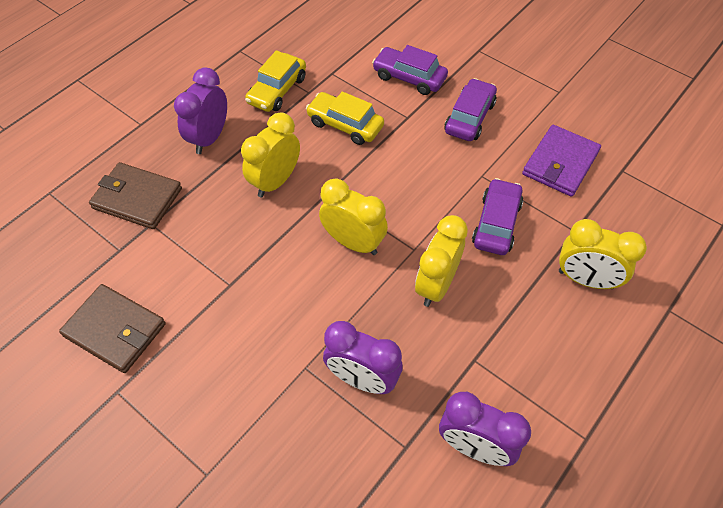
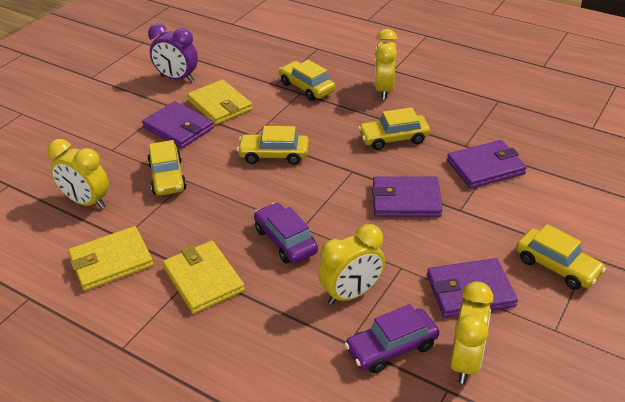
brown wallet: [59,284,166,373] [89,162,182,229] = 2 -> none = 0
purple car: [372,45,448,95] [445,78,497,141] [472,178,523,255] = 3 -> [254,202,318,264] [345,304,439,373] = 2
purple clock: [174,67,227,154] [323,321,403,394] [439,392,531,466] = 3 -> [148,24,198,82] = 1
purple wallet: [522,125,601,197] = 1 -> [142,101,214,149] [372,176,443,217] [427,258,518,318] [447,140,527,189] = 4
yellow car: [245,50,306,112] [306,91,384,145] = 2 -> [147,140,187,196] [237,126,309,165] [279,60,335,101] [358,107,430,150] [516,224,606,290] = 5
yellow wallet: none = 0 -> [68,226,153,291] [163,241,245,314] [187,80,252,125] = 3

